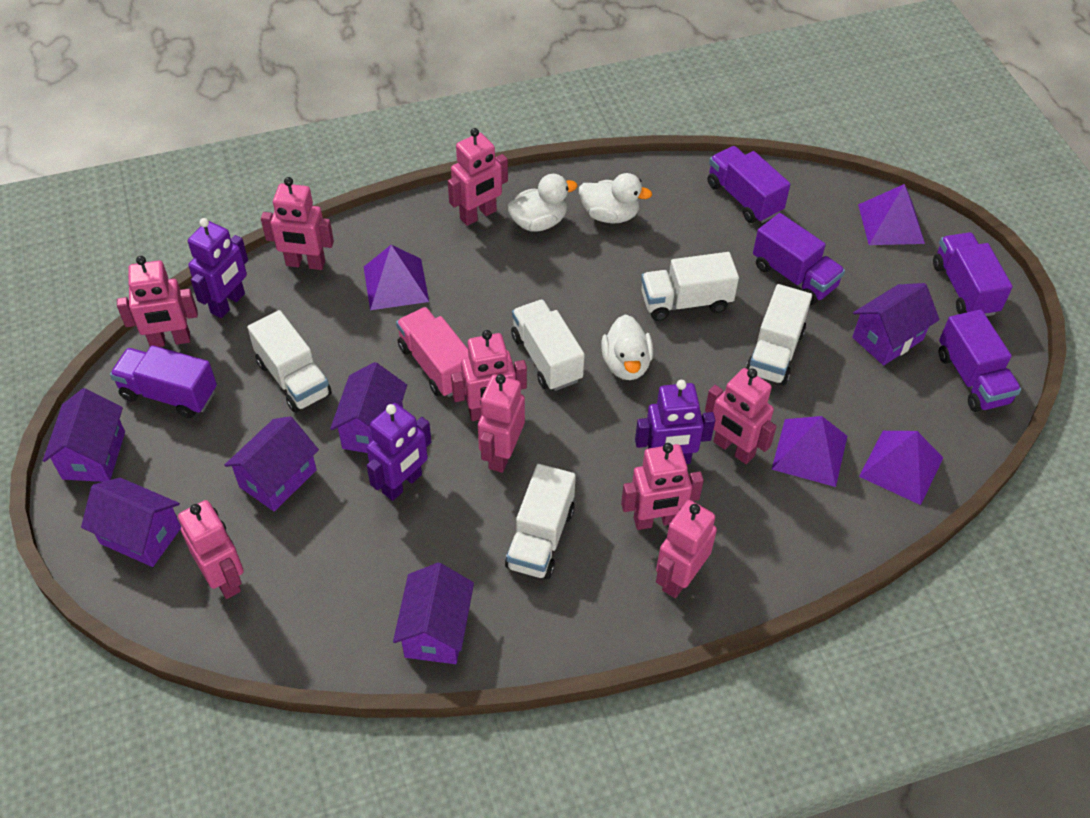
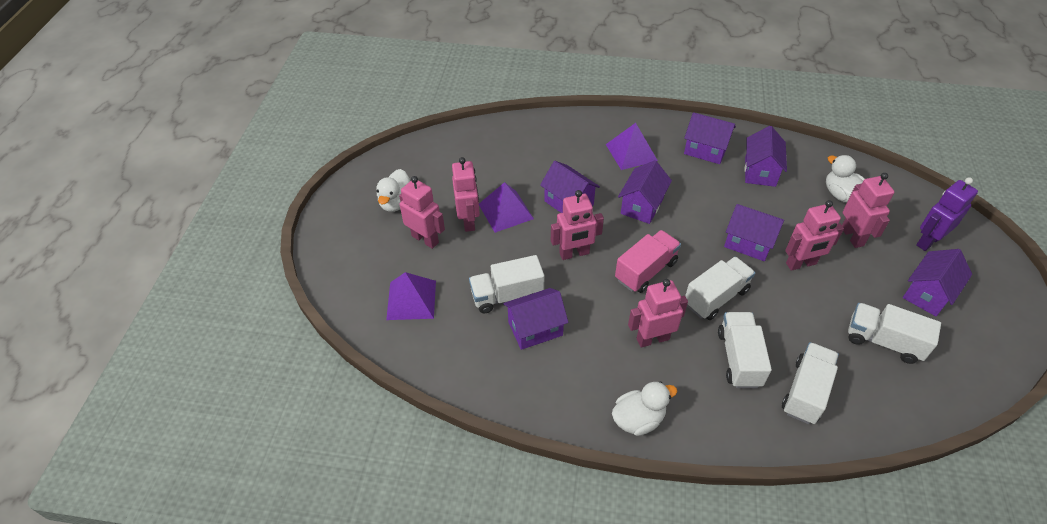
pink robot: [117,256,198,347] [178,500,244,599] [261,177,334,270] [448,128,508,226] [451,330,527,421] [478,374,525,473] [621,443,704,530] [656,500,717,598] [705,368,777,464] = 9 -> [399,176,445,249] [452,157,480,232] [551,190,604,260] [628,279,688,348] [785,200,844,271] [842,173,894,248] = 6
purple house: [43,388,125,482] [81,478,181,567] [225,416,319,512] [330,362,407,453] [393,563,474,664] [852,283,940,365] = 6 -> [503,288,568,350] [540,161,600,213] [618,160,672,224] [684,112,736,164] [724,204,784,261] [745,126,787,187] [903,249,972,316] = 7
purple pyramid: [364,245,429,310] [771,416,847,487] [858,184,925,245] [859,431,943,505] = 4 -> [386,272,436,320] [479,182,534,233] [606,123,658,170] = 3
purple robot: [188,218,248,318] [367,403,431,501] [635,380,715,464] = 3 -> [916,177,978,251] = 1
purple truck: [110,345,217,418] [708,146,790,223] [753,213,845,305] [933,232,1013,316] [939,309,1021,412] = 5 -> none = 0

